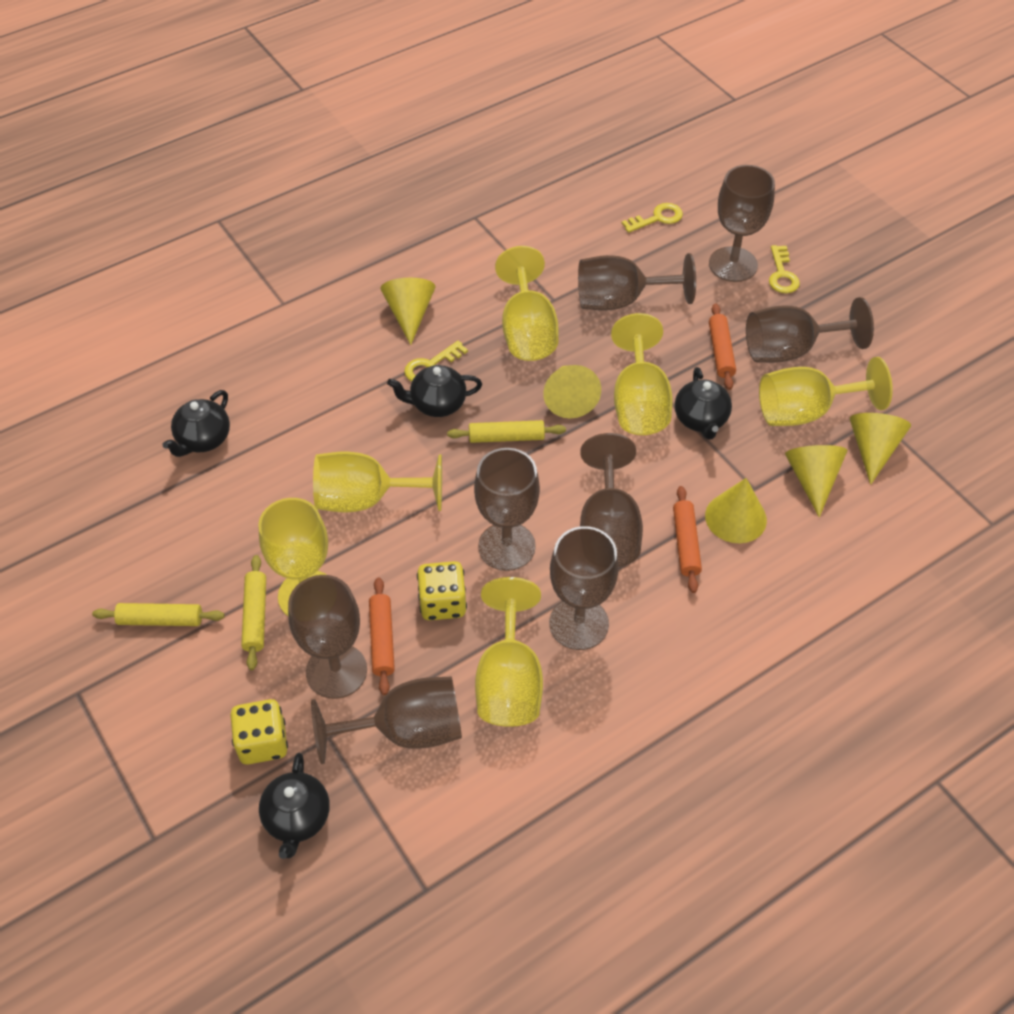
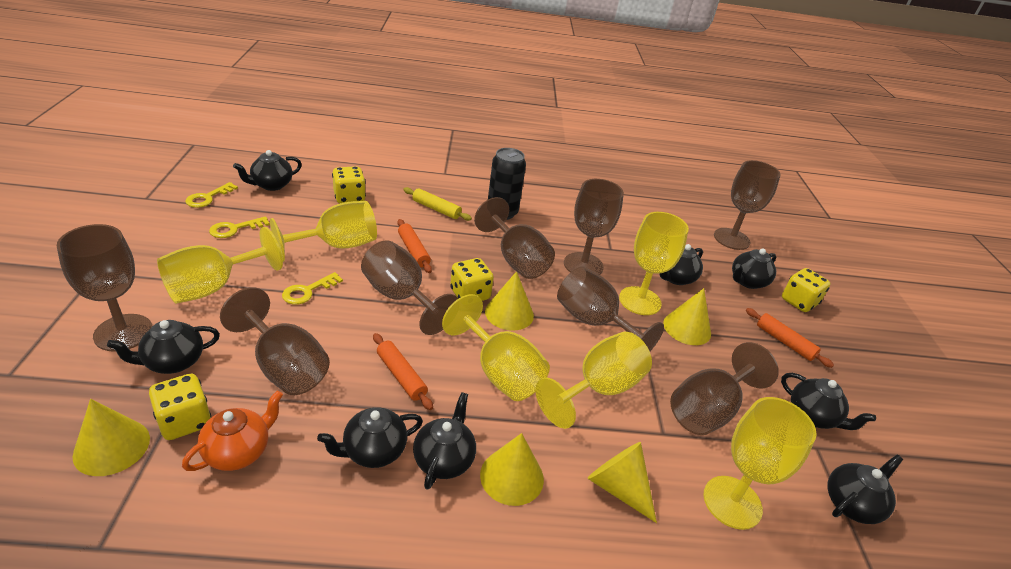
black can: none = 0 -> [488,148,526,220] = 1
black teapot: [163,390,230,457] [259,753,330,859] [387,365,482,417] [675,367,732,439] = 4 -> [107,320,220,374] [233,150,302,191] [317,407,423,468] [413,392,476,490] [659,244,703,285] [732,248,776,289] [781,373,876,430] [827,455,903,524] = 8
orange teapot: none = 0 -> [182,391,283,471] = 1
yellow dice: [230,699,288,765] [417,561,467,621] = 2 -> [149,373,211,440] [332,166,366,203] [450,258,494,301] [782,268,830,312] = 4
yellow rolling pin: [92,603,225,626] [241,555,266,670] [447,420,566,443] = 3 -> [403,187,472,221] = 1

